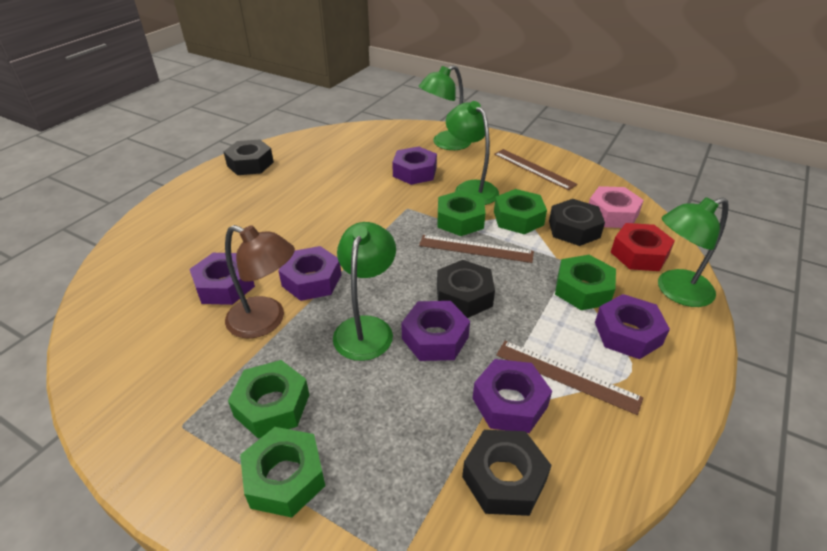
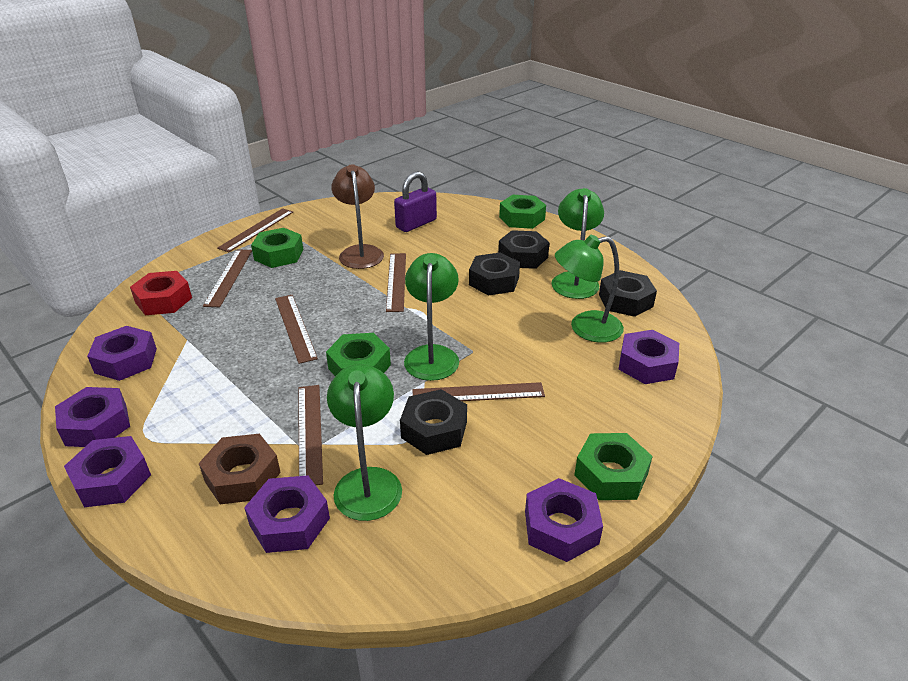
brown nut: none = 0 -> [199,434,281,504] = 1
brown ruler: [419,235,534,263] [494,149,578,190] [496,341,643,415] = 3 -> [203,249,252,307] [217,208,293,252] [275,295,318,364] [299,385,323,485] [386,253,406,312] [412,382,545,401] = 6
green nut: [228,360,309,438] [240,427,325,518] [437,190,486,236] [494,189,547,234] [555,255,616,310] = 5 -> [251,228,303,268] [326,333,391,376] [499,195,546,229] [574,433,653,500] = 4
pink nut: [589,186,644,228] = 1 -> none = 0
purple padlock: none = 0 -> [394,171,437,232] = 1

